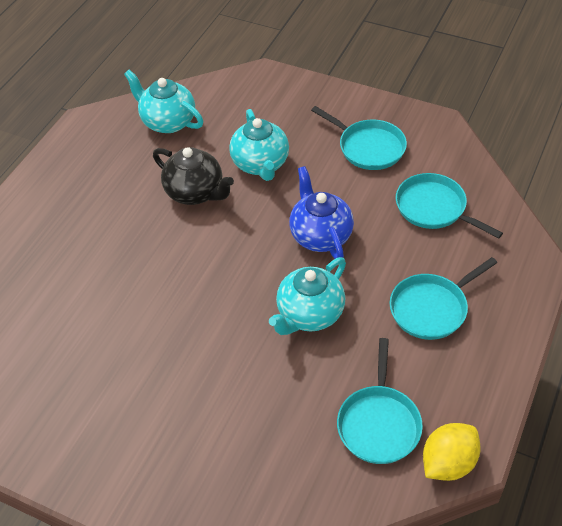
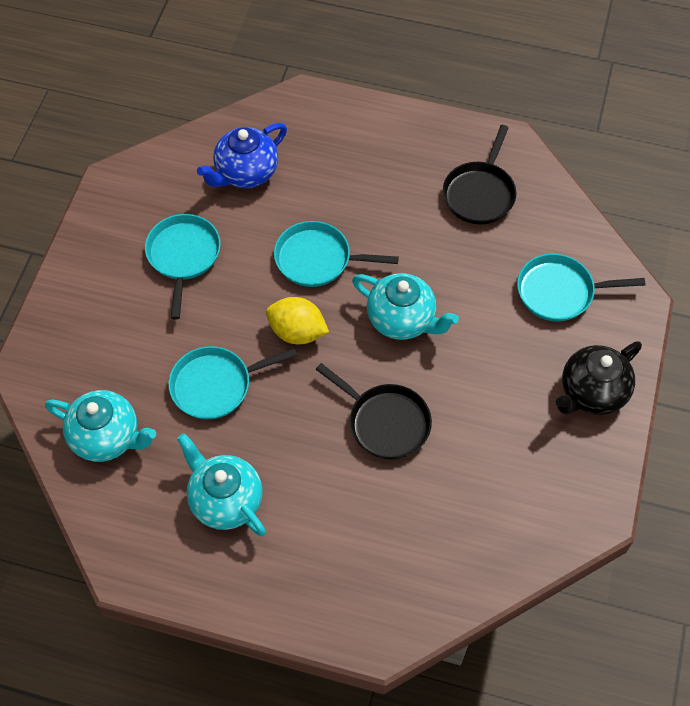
black pan: none = 0 -> [315,363,432,460] [443,125,516,224] = 2

